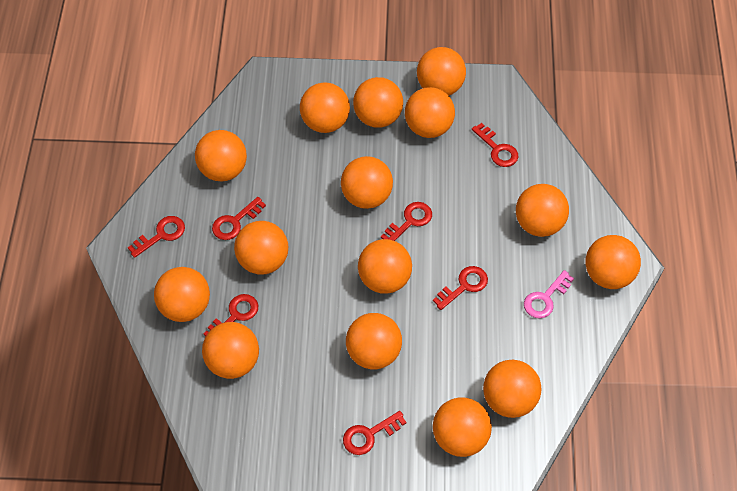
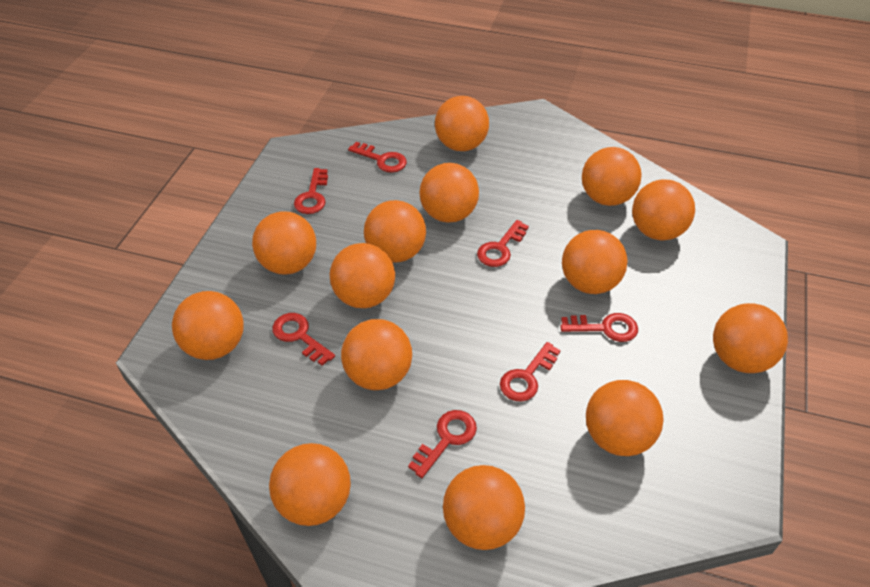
orange ball: [154,267,210,322] [195,130,247,182] [202,322,259,379] [234,221,288,275] [300,82,350,133] [341,156,393,209] [346,313,402,369] [353,77,403,128] [358,239,412,294] [405,87,455,138] [417,47,466,96] [433,398,492,457] [483,360,541,418] [516,184,569,237] [585,235,641,289] = 15 -> [172,291,244,360] [252,211,316,274] [269,443,351,526] [330,243,395,308] [341,319,412,390] [364,200,426,263] [420,163,479,223] [435,96,489,151] [443,465,525,550] [562,230,628,294] [582,147,642,206] [586,380,663,456] [632,179,695,240] [713,303,788,373] = 14
pink key: [524,270,574,319] = 1 -> none = 0

